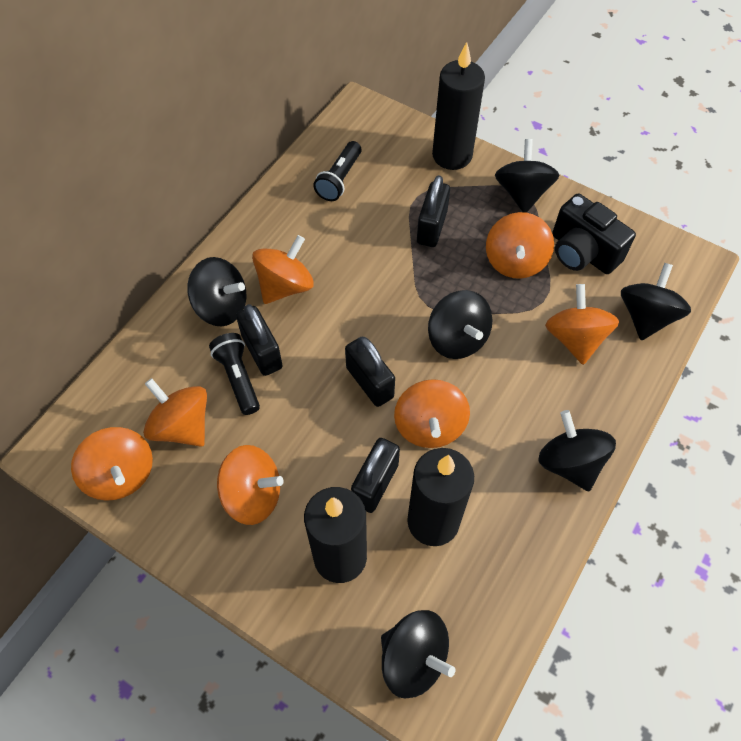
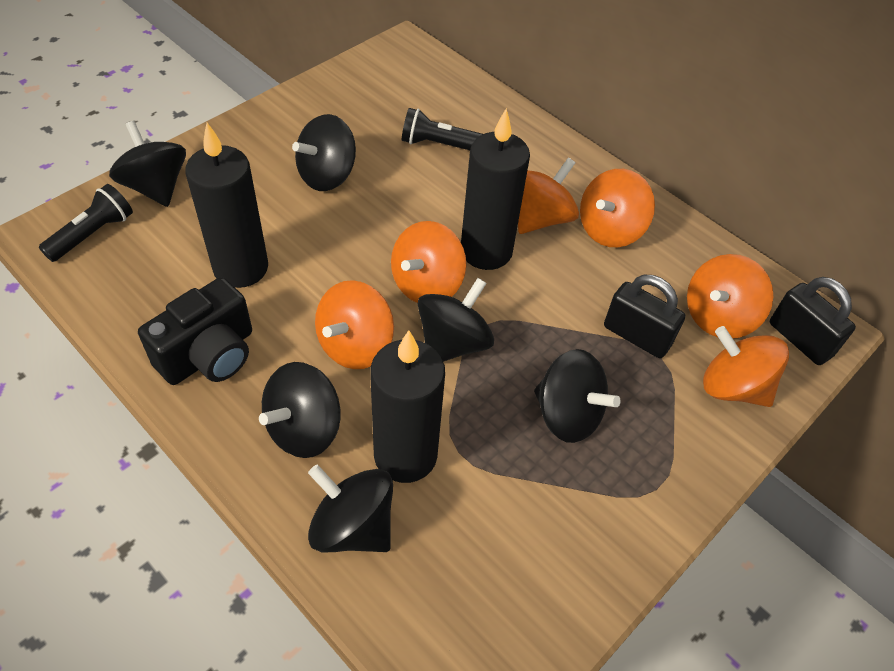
black padlock: [236,304,283,376] [345,337,395,407] [351,438,400,513] [417,175,450,247] = 4 -> [604,275,685,358] [770,277,856,365] = 2
orange spinning top: [71,427,153,501] [143,378,207,447] [217,445,284,525] [252,235,314,304] [394,379,470,448] [486,212,554,279] [545,284,619,365] = 7 -> [315,280,394,369] [391,221,466,303] [518,158,579,234] [580,169,655,247] [687,254,773,338] [703,326,789,407] = 6

